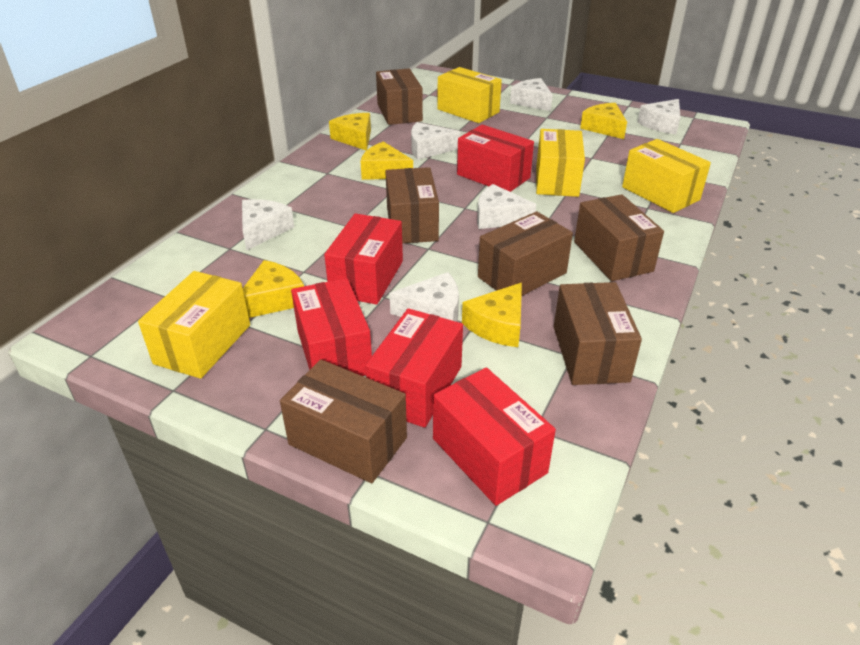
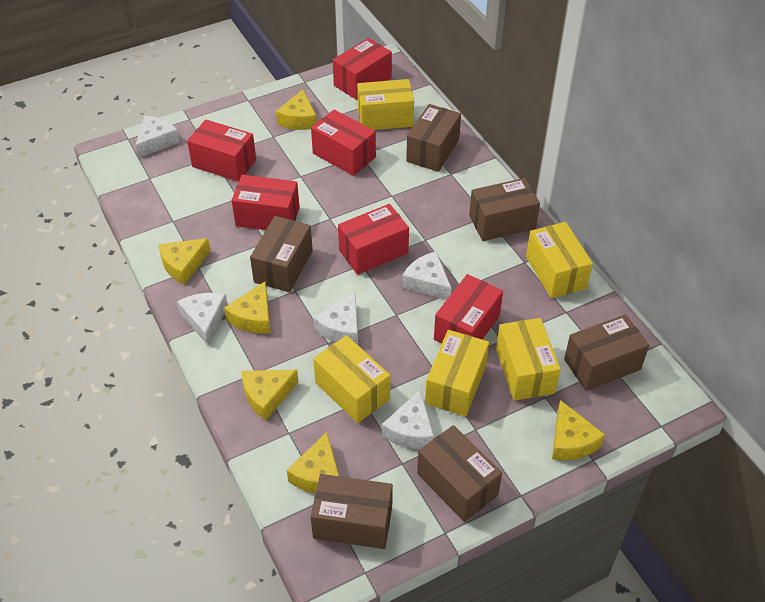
red box: [291,278,372,376] [324,213,403,305] [365,308,463,428] [433,367,556,506] [457,125,534,192] = 5 -> [187,119,256,182] [231,175,300,230] [311,110,376,176] [333,38,392,100] [338,204,409,275] [434,274,503,344] = 6
white cheese: [242,199,294,250] [389,272,459,322] [411,122,460,160] [477,184,536,229] [510,78,553,111] [637,99,680,134] = 6 -> [136,116,180,158] [177,293,228,345] [313,293,358,345] [382,390,434,449] [402,252,452,300] = 5
yellow box: [138,271,250,379] [437,67,502,123] [536,129,585,197] [622,139,711,213] = 4 -> [313,335,390,423] [357,79,414,130] [425,330,489,416] [496,318,561,401] [526,222,593,299] = 5
yellow cheese: [243,260,304,318] [329,113,371,151] [360,141,413,180] [462,283,522,347] [580,103,627,139] = 5 -> [158,238,211,284] [224,282,271,334] [242,370,299,420] [276,89,317,130] [287,432,339,493] [552,400,605,460] = 6

